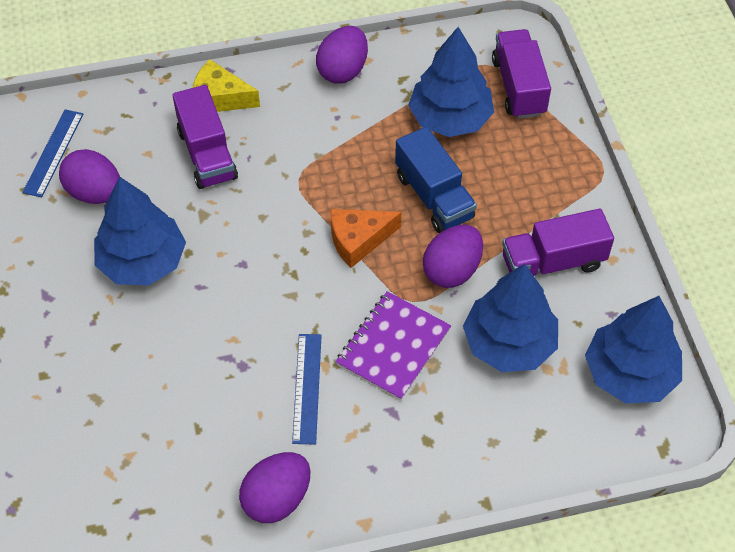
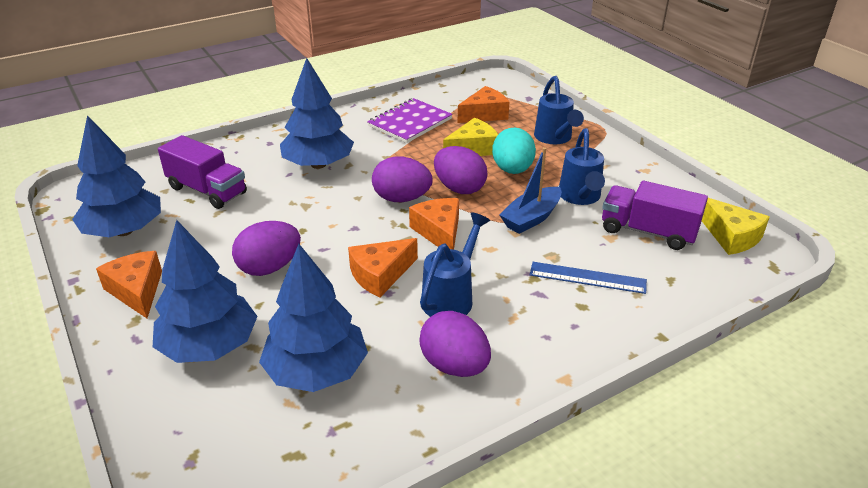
blue boat: none = 0 -> [499,147,562,234] = 1
blue ruler: [22,109,83,197] [292,334,322,445] = 2 -> [530,262,647,294] = 1
blue truck: [395,127,477,233] = 1 -> none = 0
blue watering can: none = 0 -> [420,212,490,317] [534,76,584,144] [559,128,605,205] = 3
orange cheese: [331,209,402,268] = 1 -> [96,251,162,318] [348,238,418,298] [409,198,459,250] [458,86,509,123] = 4
purple truck: [172,85,238,189] [492,29,551,119] [502,209,614,276] = 3 -> [158,135,247,209] [602,181,708,250] = 2
turquoise egg: none = 0 -> [492,128,536,174] = 1
yellow cheese: [193,59,260,112] = 1 -> [443,118,498,156] [702,198,770,255] = 2

